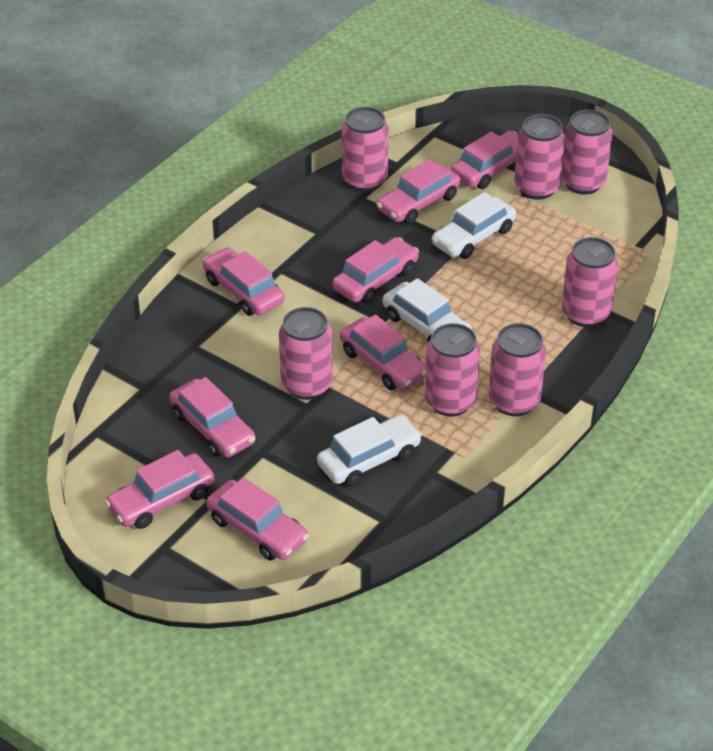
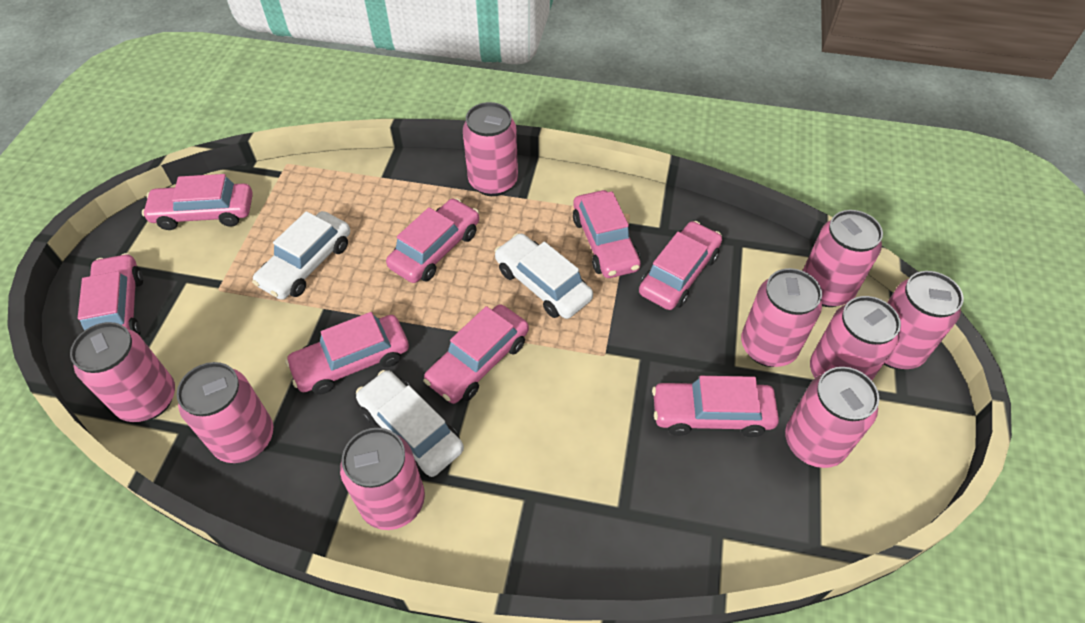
pink can: [279,307,333,400] [342,107,389,192] [425,323,480,416] [489,323,546,416] [514,114,565,200] [561,109,613,195] [562,237,618,327] = 7 -> [70,322,175,422] [177,362,273,463] [340,428,425,530] [463,102,518,196] [741,268,822,367] [785,367,879,468] [803,210,883,307] [810,296,901,380] [884,271,963,369] = 9

